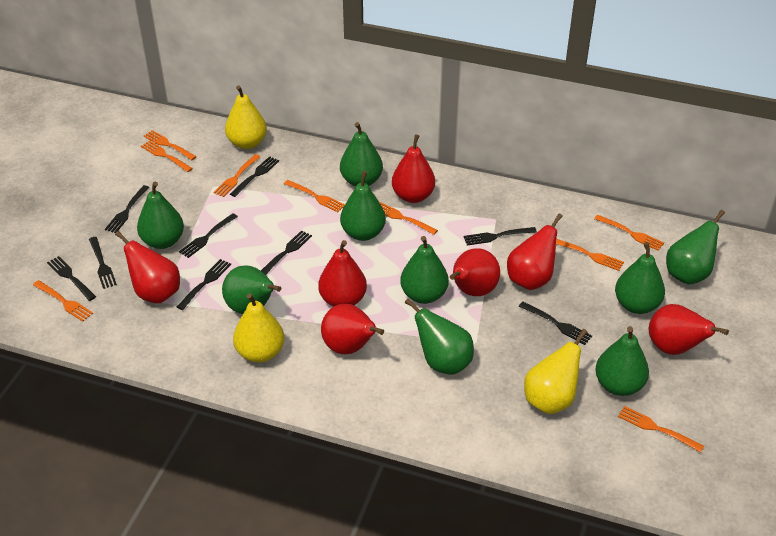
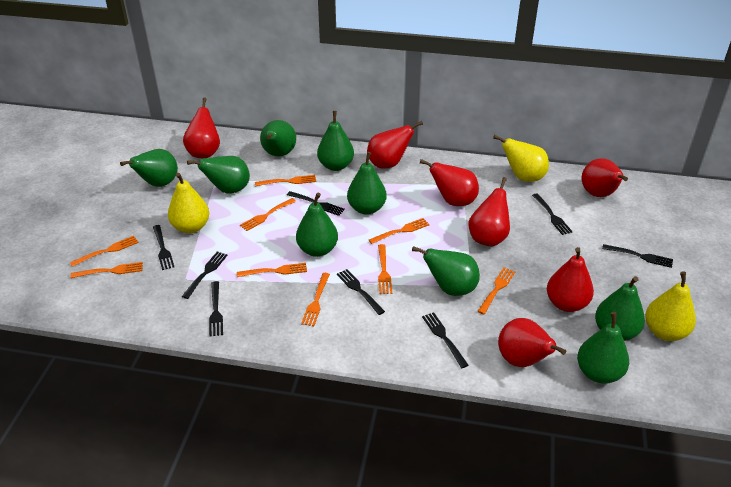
black fork: [47,256,96,301] [89,237,117,289] [105,185,150,233] [177,259,231,310] [179,213,238,258] [230,156,279,197] [261,230,312,275] [464,227,537,246] [519,302,592,345] = 9 -> [153,225,174,270] [182,252,228,299] [209,281,223,337] [287,191,345,216] [337,269,385,315] [422,312,469,368] [532,193,573,235] [602,244,673,268] = 8

